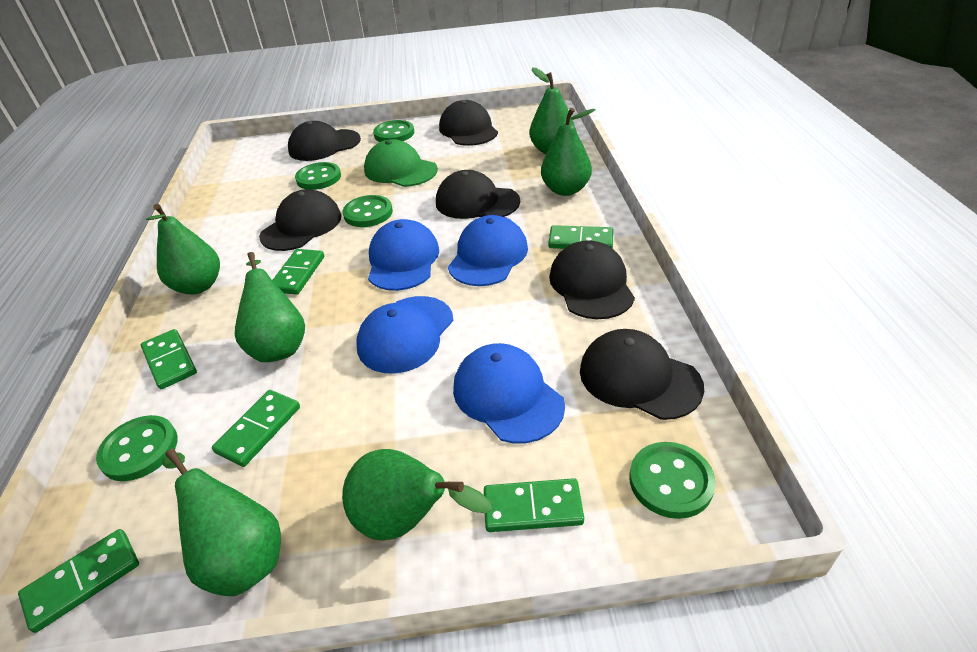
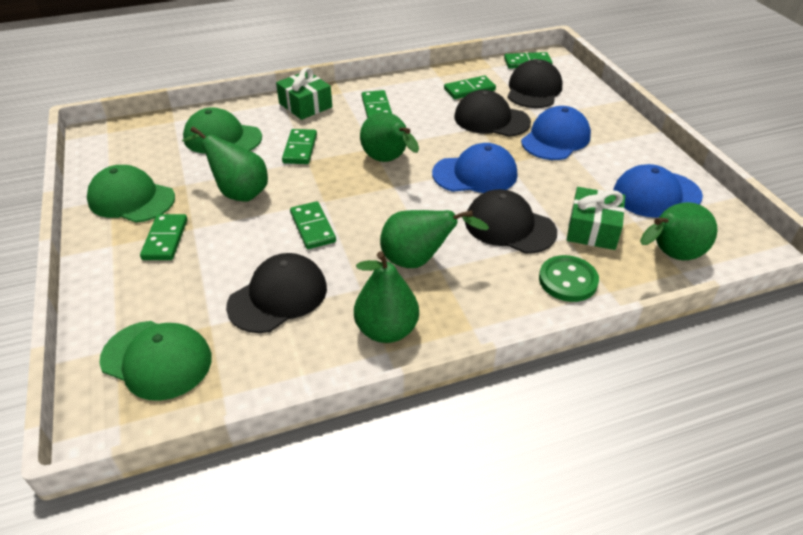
black cap: [259,189,341,251] [288,121,361,161] [436,170,520,219] [439,100,498,146] [549,240,635,319] [580,329,704,420] = 6 -> [226,253,327,333] [454,90,531,137] [465,189,557,254] [508,59,562,108] = 4
blue cap: [357,296,454,373] [368,219,439,291] [448,215,528,286] [453,343,565,444] = 4 -> [432,143,517,193] [521,106,591,160] [613,164,703,218] = 3
green button: [96,415,178,481] [295,162,341,190] [343,195,393,227] [373,120,414,142] [629,442,716,519] = 5 -> [539,255,599,302] = 1
green cap: [364,139,437,187] = 1 -> [87,165,175,223] [100,321,212,401] [183,107,262,154] = 3
green gift: none = 0 -> [276,67,332,120] [567,187,625,250] = 2
green pear: [146,204,220,294] [162,449,281,596] [235,252,305,362] [342,449,492,541] [529,67,575,154] [541,108,595,196] = 6 -> [182,127,268,201] [354,251,419,343] [360,112,419,162] [380,210,489,268] [640,202,718,260] = 5

